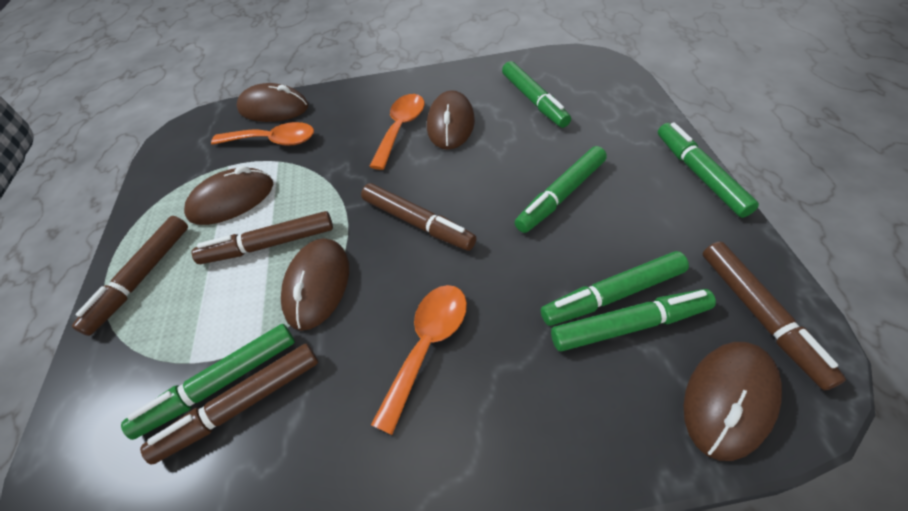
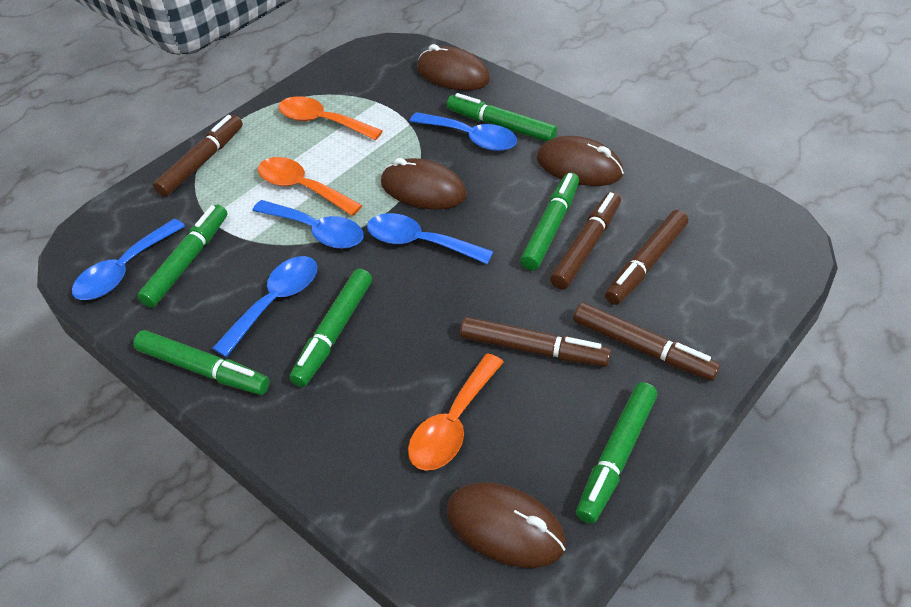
blue spoon: none = 0 -> [72,219,185,300] [212,256,317,357] [252,200,364,249] [367,213,494,264] [410,112,517,151] = 5
brown mouse: [184,166,273,225] [237,83,308,122] [281,238,349,331] [427,90,475,150] [683,342,782,461] = 5 -> [381,158,467,209] [417,44,490,90] [446,482,566,568] [537,136,624,186] = 4

